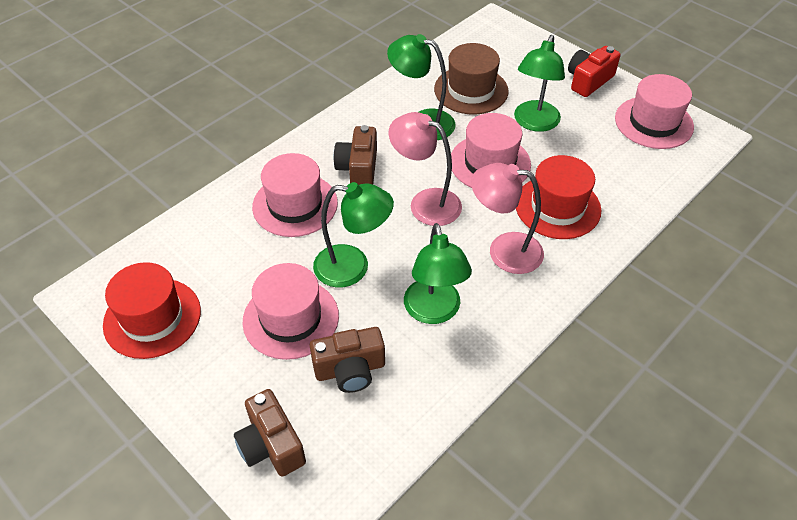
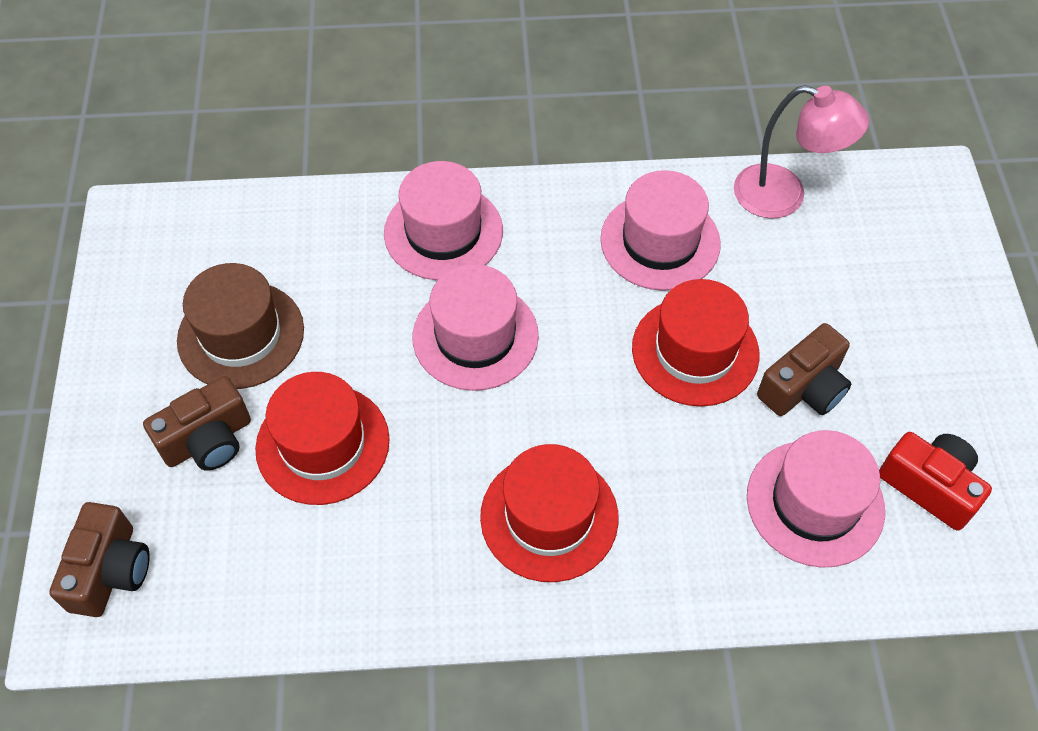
green lamp: [313,182,394,287] [387,34,456,140] [404,223,472,324] [514,35,565,132] = 4 -> none = 0
pink lamp: [389,112,462,226] [471,163,544,274] = 2 -> [734,85,869,218] = 1
red hat: [103,262,201,359] [516,155,601,239] = 2 -> [255,372,390,505] [480,444,619,582] [632,279,760,406] = 3

